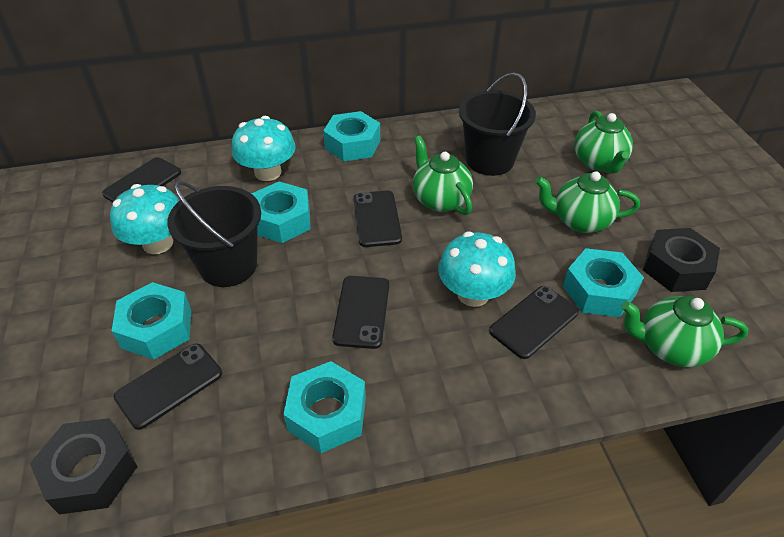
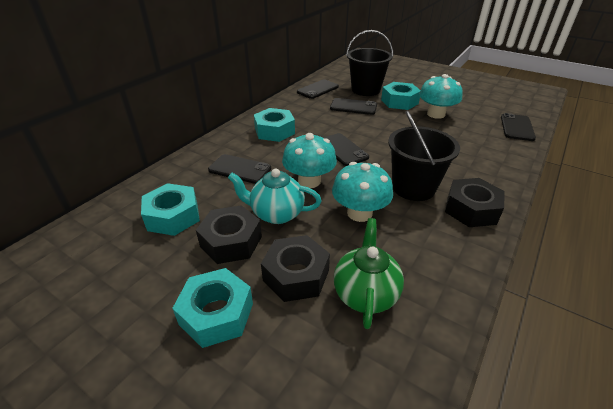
black nut: [30,418,138,515] [643,228,720,292] = 2 -> [196,205,262,264] [261,235,330,302] [445,178,505,227] = 3
green teapot: [413,136,473,215] [535,171,640,233] [574,111,633,174] [621,296,748,367] = 4 -> [334,218,404,329] = 1
turquoise nut: [112,282,191,360] [251,182,310,243] [283,361,366,453] [323,111,380,161] [563,248,644,317] = 5 -> [141,183,200,236] [172,268,253,348] [254,108,295,142] [381,82,421,110] = 4
turquoise teapot: none = 0 -> [228,168,322,224] = 1

